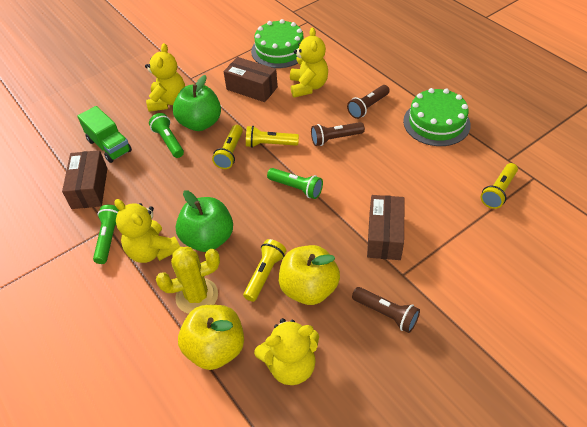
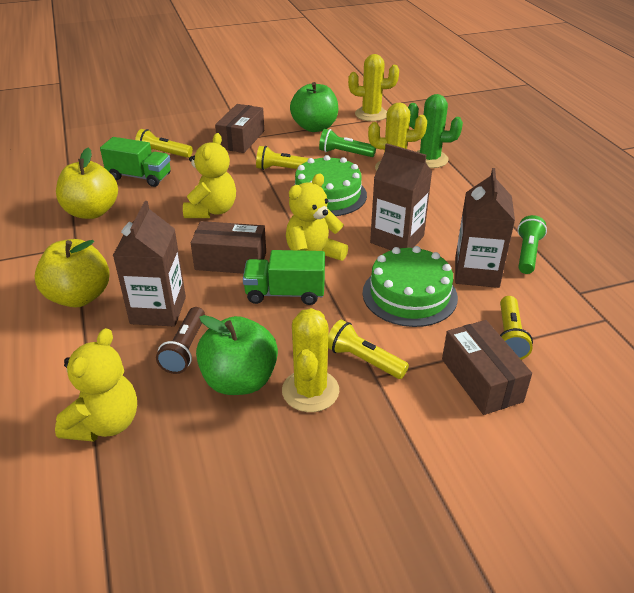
brown carton: none = 0 -> [113,201,186,326] [370,143,432,250] [455,168,515,288] = 3
brown flashlight: [311,122,365,146] [347,85,390,119] [352,287,420,333] = 3 -> [156,307,205,374] = 1
green cactus: none = 0 -> [408,94,463,168] = 1
green flashlight: [93,205,119,264] [149,113,184,158] [267,168,323,199] = 3 -> [319,129,376,157] [518,215,547,274] = 2
green truck: [77,106,132,163] = 1 -> [100,137,171,187] [243,250,325,305] = 2
yellow cactus: [156,247,220,314] = 1 -> [282,308,339,412] [348,54,399,121] [368,102,427,171] = 3
yellow teddy bear: [114,199,180,263] [145,43,185,112] [254,318,319,385] [290,28,328,97] = 4 -> [55,328,137,442] [183,133,236,218] [286,174,348,261] = 3

